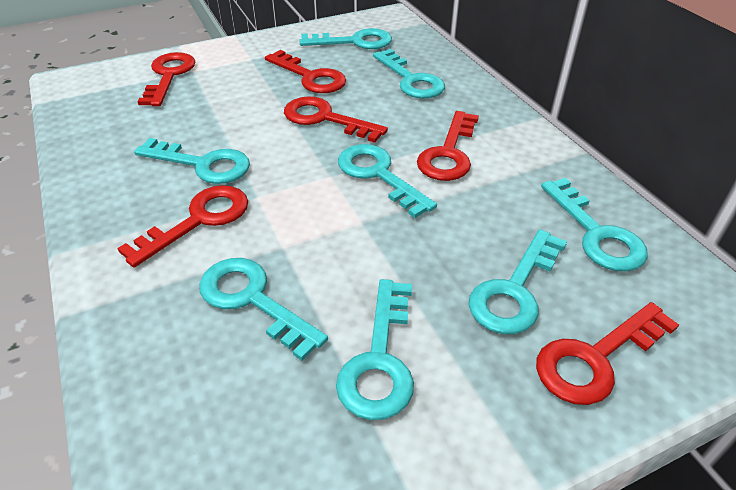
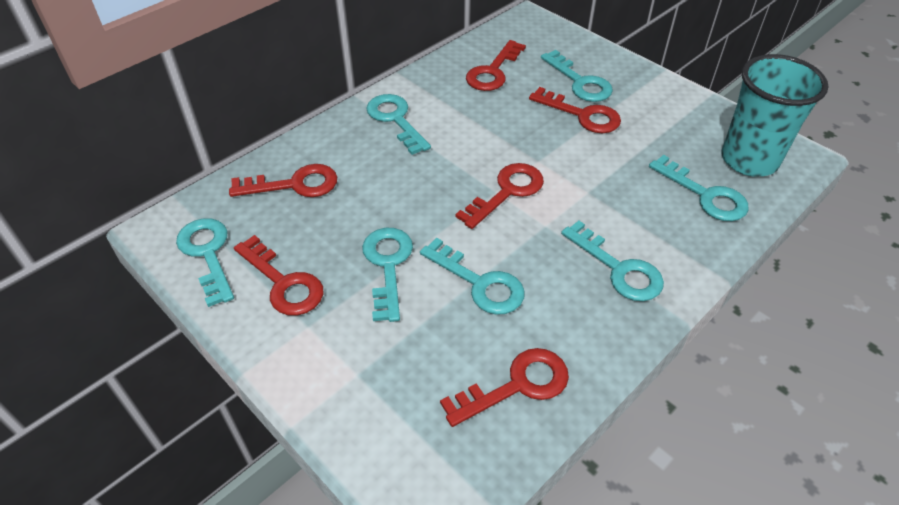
turquoise cup: none = 0 -> [721,54,828,176] = 1
turquoise key: [134,138,250,184] [200,258,328,361] [299,28,392,49] [336,279,414,420] [338,144,437,218] [373,49,445,98] [469,229,567,334] [541,178,648,272] = 8 -> [176,218,234,307] [362,228,413,322] [366,94,431,155] [420,238,525,315] [541,50,613,102] [561,221,664,301] [649,155,749,221] = 7

